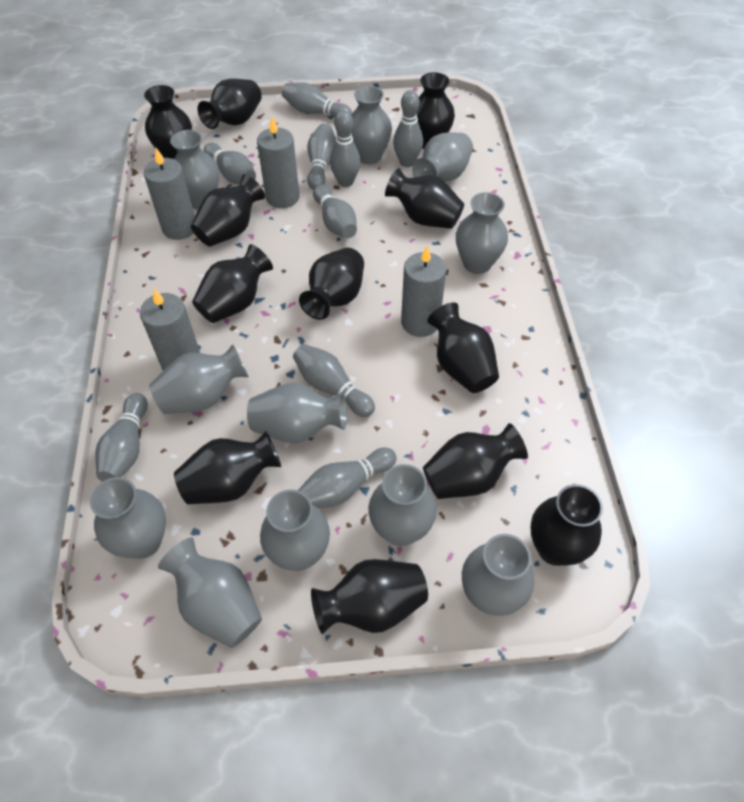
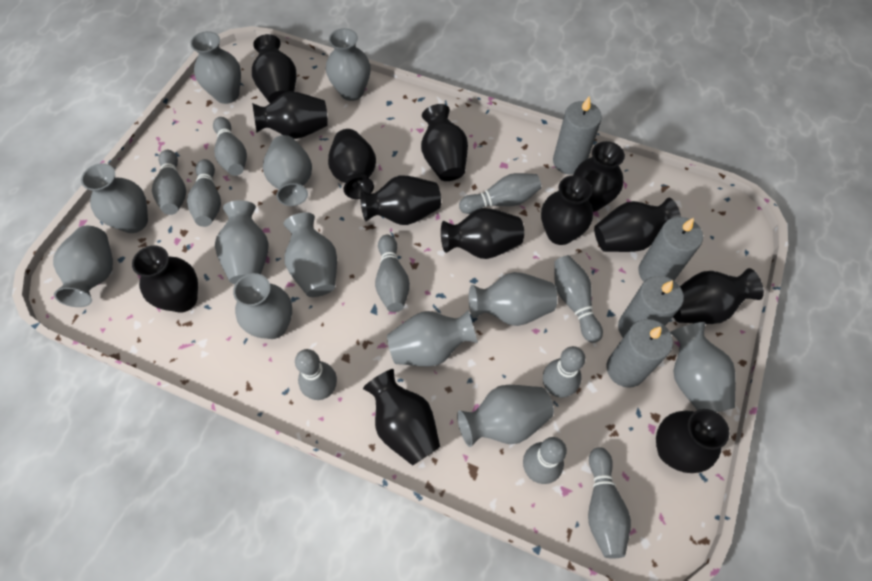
black vase: [144,85,192,159] [174,431,281,504] [191,174,265,247] [192,244,273,323] [198,79,262,129] [299,248,364,320] [311,559,428,634] [385,168,464,229] [417,72,455,149] [423,423,528,499] [427,302,499,393] [531,484,603,566] = 12 -> [132,245,198,313] [252,34,297,103] [252,91,328,139] [328,129,376,199] [360,175,441,225] [363,369,440,466] [421,104,468,181] [441,208,524,259] [541,175,593,245] [574,141,625,212] [594,198,681,252] [656,409,730,473] [673,268,764,324] = 13
grey bowling pin: [95,393,148,482] [204,143,256,184] [282,82,352,118] [293,344,375,417] [298,448,396,508] [307,123,336,190] [313,185,357,238] [330,110,361,187] [393,90,423,167] = 9 -> [152,150,186,215] [187,159,221,227] [213,117,247,176] [295,349,337,400] [375,235,410,312] [459,173,541,214] [523,437,567,484] [543,346,585,398] [554,255,603,343] [588,447,631,558] = 10
grey vase: [90,477,166,559] [149,344,249,414] [158,537,262,648] [170,130,219,210] [247,382,347,444] [260,490,330,571] [351,86,392,164] [368,464,437,546] [412,132,473,181] [456,192,508,274] [462,534,534,616] = 11 -> [53,226,113,307] [81,163,148,233] [190,31,241,104] [215,200,269,284] [233,273,292,339] [263,135,312,206] [284,212,337,297] [326,28,371,101] [387,310,478,367] [457,385,554,447] [469,272,557,326] [670,322,736,412] = 12

